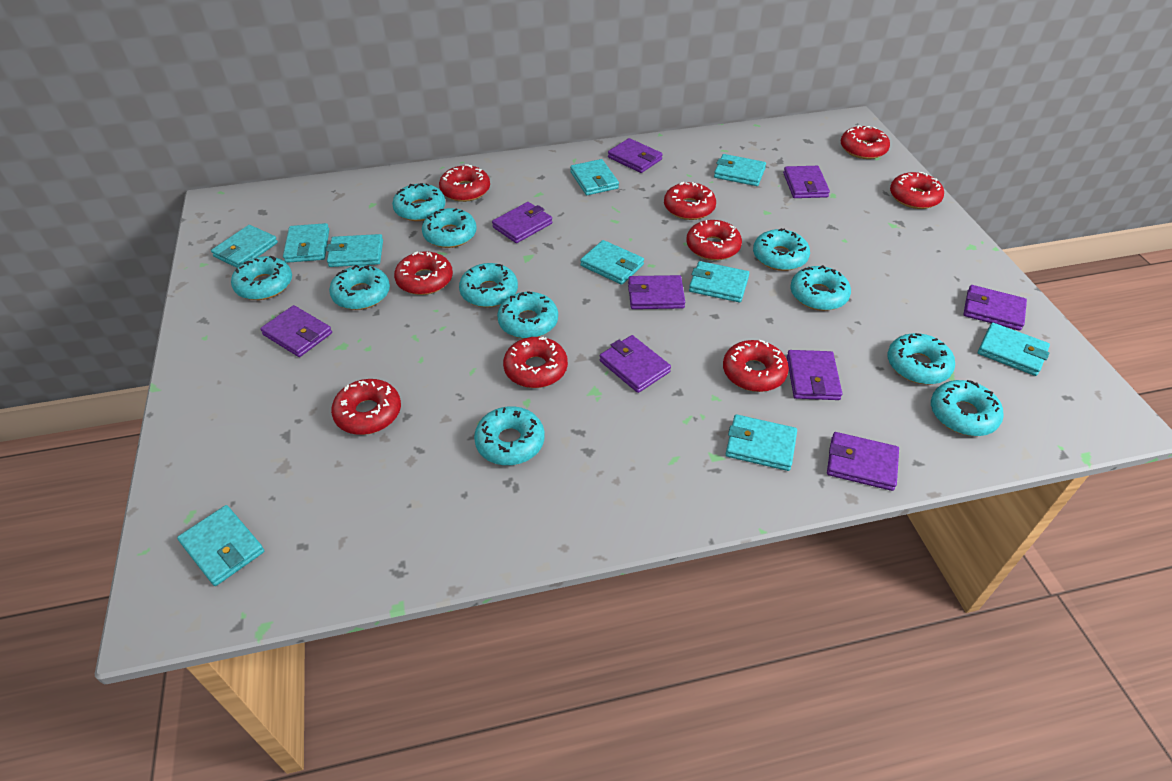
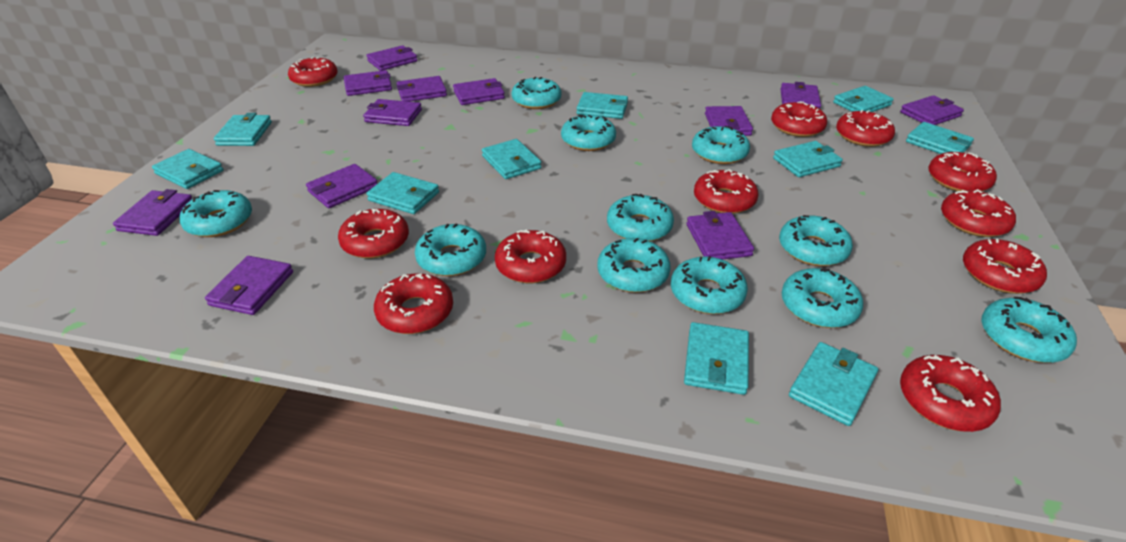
purple wallet: [260,305,332,357] [492,202,552,243] [599,335,671,393] [608,138,663,173] [628,275,685,309] [783,166,830,198] [787,350,842,400] [827,432,899,491] [963,285,1027,331] = 9 -> [113,189,192,236] [205,256,293,315] [306,164,377,208] [344,70,392,96] [363,99,422,126] [366,45,418,71] [397,76,447,102] [453,78,505,105] [686,211,754,260] [705,106,753,136] [780,82,821,109] [900,95,964,125] = 12
red donut: [331,379,401,435] [394,251,453,295] [439,164,490,202] [503,337,568,388] [664,182,716,220] [686,220,742,261] [723,340,789,392] [841,125,890,159] [890,172,944,209] = 9 -> [288,57,338,87] [338,209,409,258] [374,273,453,334] [495,230,566,283] [694,169,758,214] [771,101,827,137] [836,110,895,147] [900,355,1001,432] [929,152,997,191] [941,189,1016,237] [963,238,1047,294] = 11

